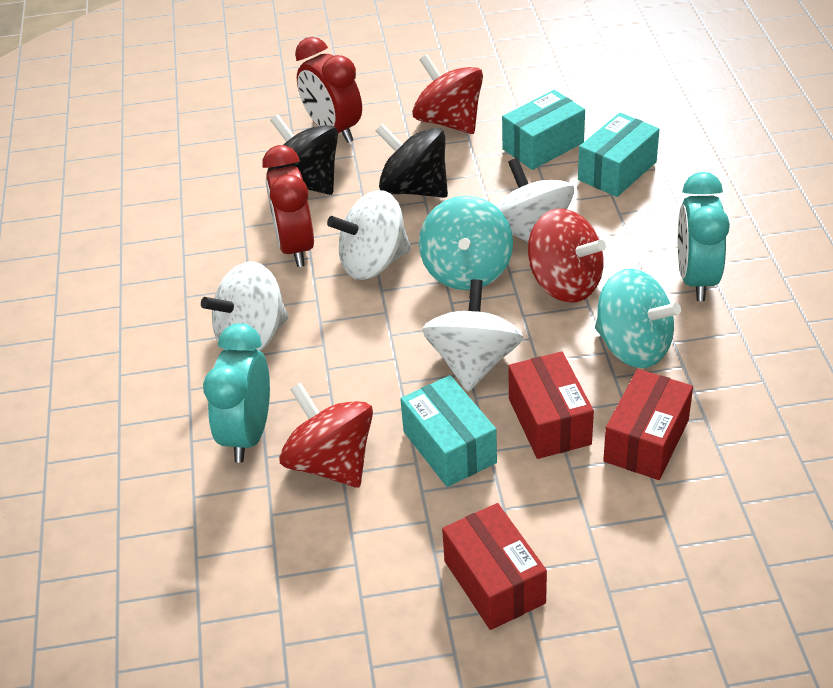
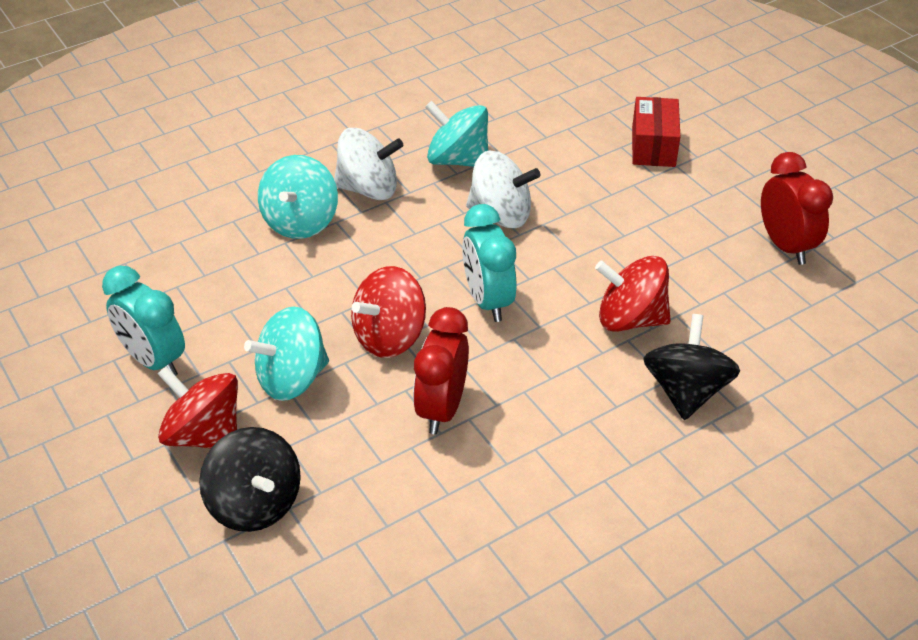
red box: [442,503,547,630] [508,352,594,459] [603,369,693,480] = 3 -> [632,97,680,167] = 1
turquoise box: [400,375,497,487] [502,90,585,170] [578,113,660,197] = 3 -> none = 0
turquoise spinning top: [419,196,513,290] [595,269,681,368] = 2 -> [244,306,329,401] [258,155,338,239] [425,101,488,167] = 3
white spinning top: [201,262,288,351] [327,190,411,280] [422,279,523,392] [496,158,574,242] = 4 -> [334,128,404,200] [466,150,540,228] = 2

